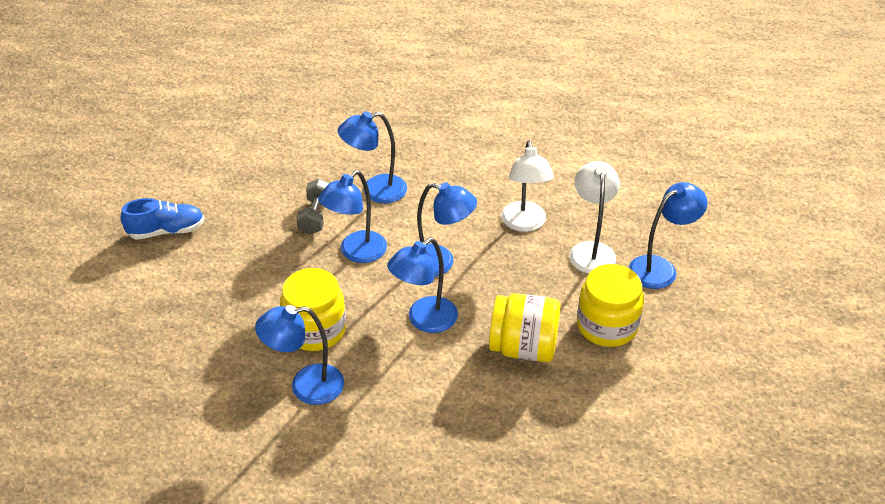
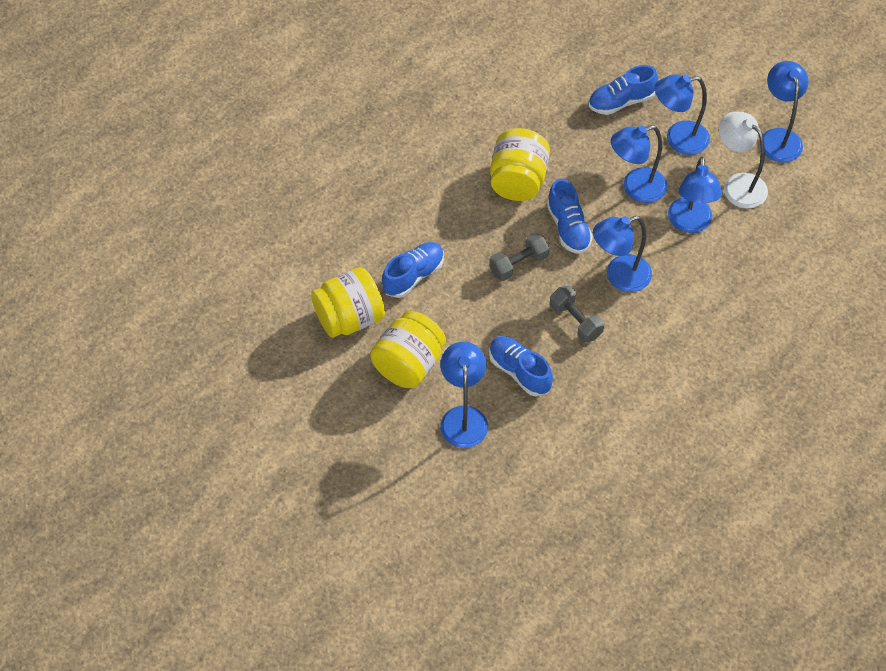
blue shoe: [121,198,204,240] = 1 -> [382,242,444,298] [489,336,553,396] [547,179,593,254] [589,65,658,115] = 4
grey dumbbell: [296,179,329,235] = 1 -> [489,233,549,281] [550,285,604,343] = 2
white lamp: [501,141,554,232] [569,161,620,274] = 2 -> [719,112,768,208] = 1

